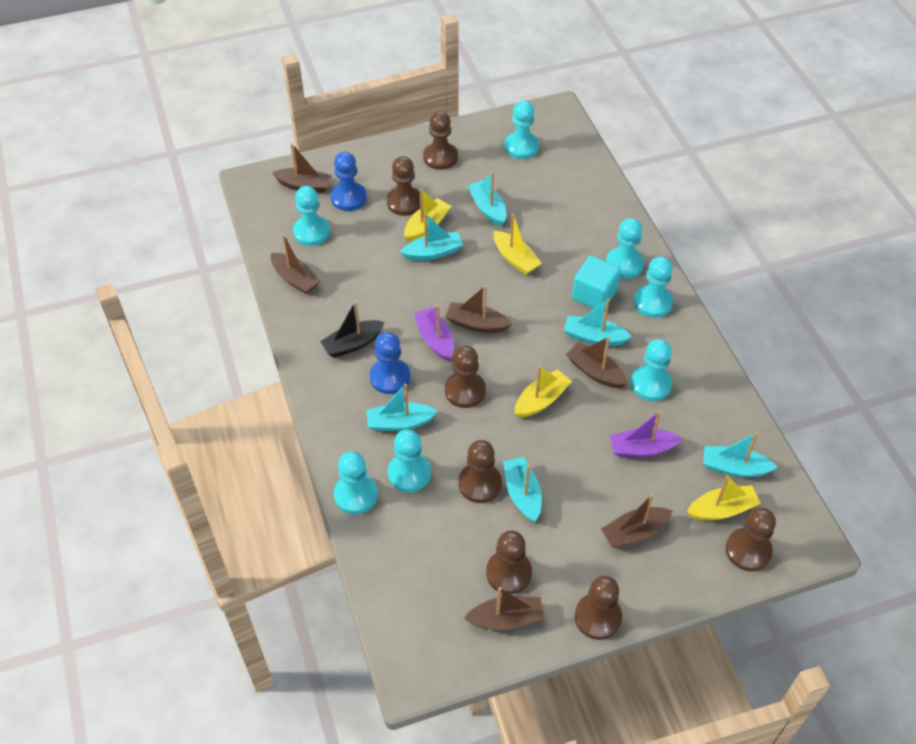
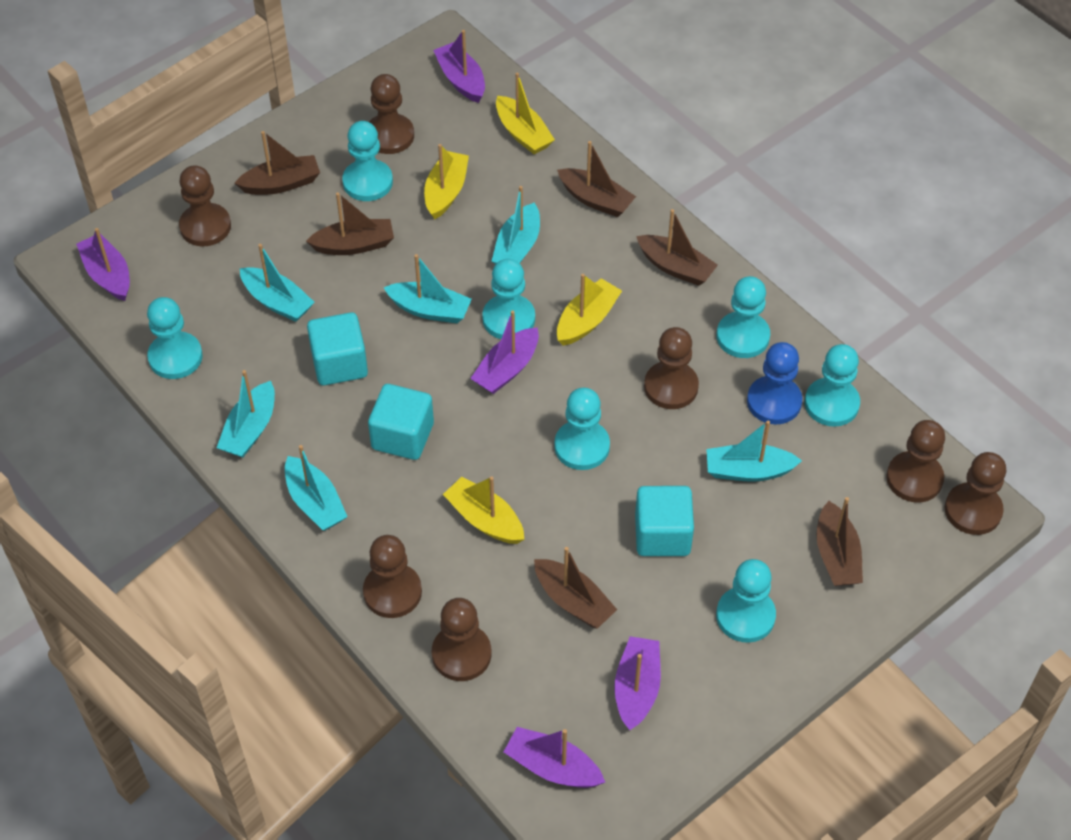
black boat: [320,301,385,358] = 1 -> none = 0
blue pawn: [331,152,367,211] [370,332,410,394] = 2 -> [747,342,802,424] = 1
purple boat: [414,305,454,361] [610,410,683,457] = 2 -> [76,228,130,301] [433,30,485,103] [470,310,539,394] [504,727,605,788] [614,636,661,730] = 5
turquoise cube: [572,256,621,310] = 1 -> [307,312,368,385] [368,384,434,460] [635,486,694,556] = 3

